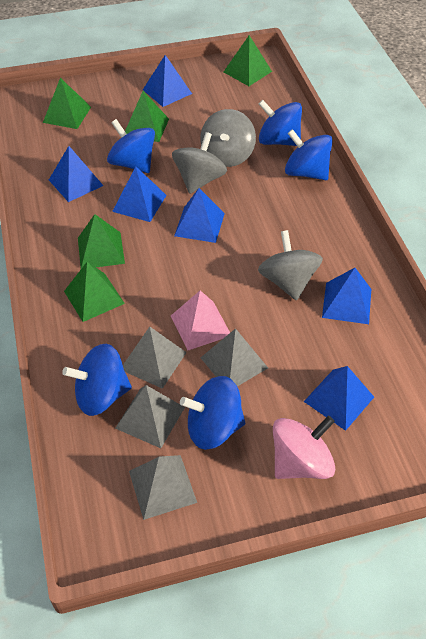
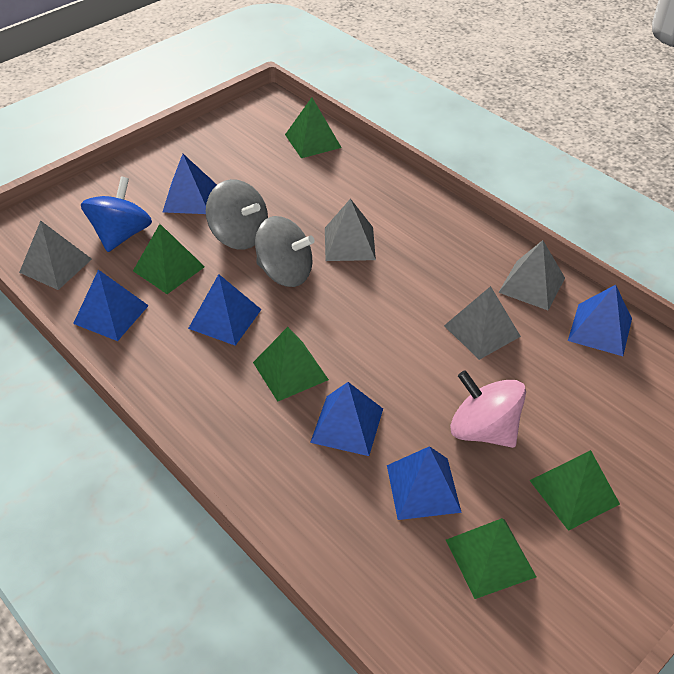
blue spinning top: [62,344,132,416] [107,119,155,173] [180,376,245,450] [259,100,302,146] [285,129,333,180] = 5 -> [81,176,152,252] = 1
grey spinning top: [172,132,227,194] [200,109,256,167] [258,230,323,301] = 3 -> [206,179,268,250] [255,216,315,287] = 2
pink pyramid: [171,291,230,350] = 1 -> none = 0

